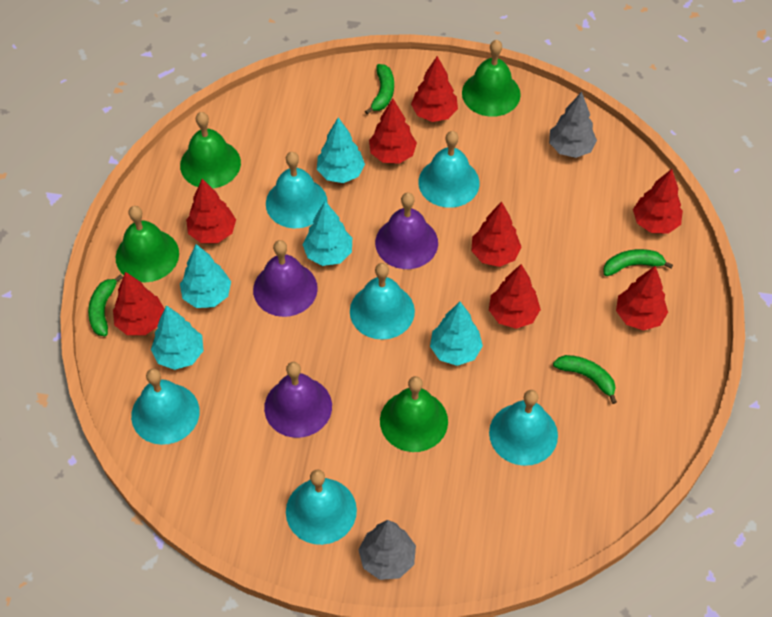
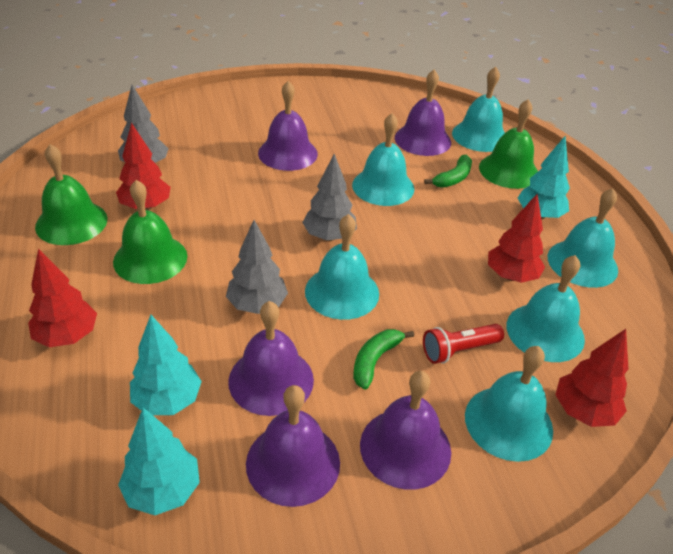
green banana: [88,274,123,336] [365,64,394,114] [553,355,617,404] [603,249,673,276] = 4 -> [353,329,414,390] [424,155,472,188] = 2
green bell: [116,206,179,282] [180,112,241,188] [380,376,448,452] [462,40,521,117] = 4 -> [35,144,107,245] [113,180,187,284] [479,99,538,189] = 3
grey tree: [359,520,416,580] [549,92,597,158] = 2 -> [118,85,169,163] [226,220,288,314] [302,154,357,241] = 3
purple bell: [253,240,318,317] [264,362,332,438] [375,193,438,269] = 3 -> [228,301,314,416] [246,385,340,507] [258,81,318,171] [360,371,451,490] [395,70,451,156] = 5
red flashlight: none = 0 -> [423,324,504,364] = 1
red tree: [113,272,164,335] [186,179,236,243] [369,99,417,164] [411,56,458,122] [471,201,522,267] [489,264,541,329] [616,266,668,331] [633,169,683,234] = 8 -> [28,248,97,347] [116,122,171,210] [488,194,545,283] [555,329,629,427] = 4
turquoise tree: [151,305,204,370] [180,244,231,308] [302,201,352,266] [317,117,365,183] [430,302,483,366] = 5 -> [118,408,200,515] [130,315,202,415] [518,136,570,219] = 3

